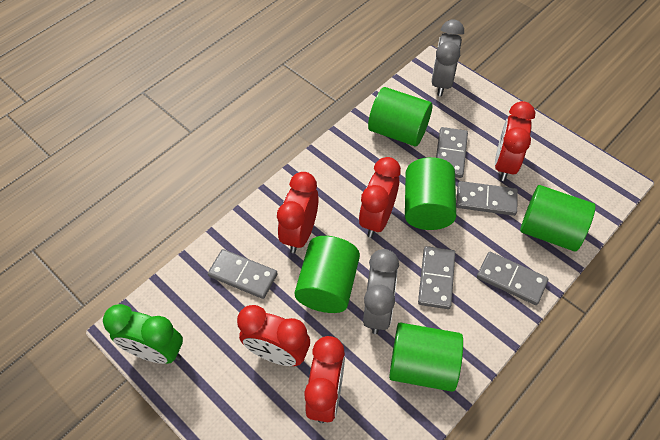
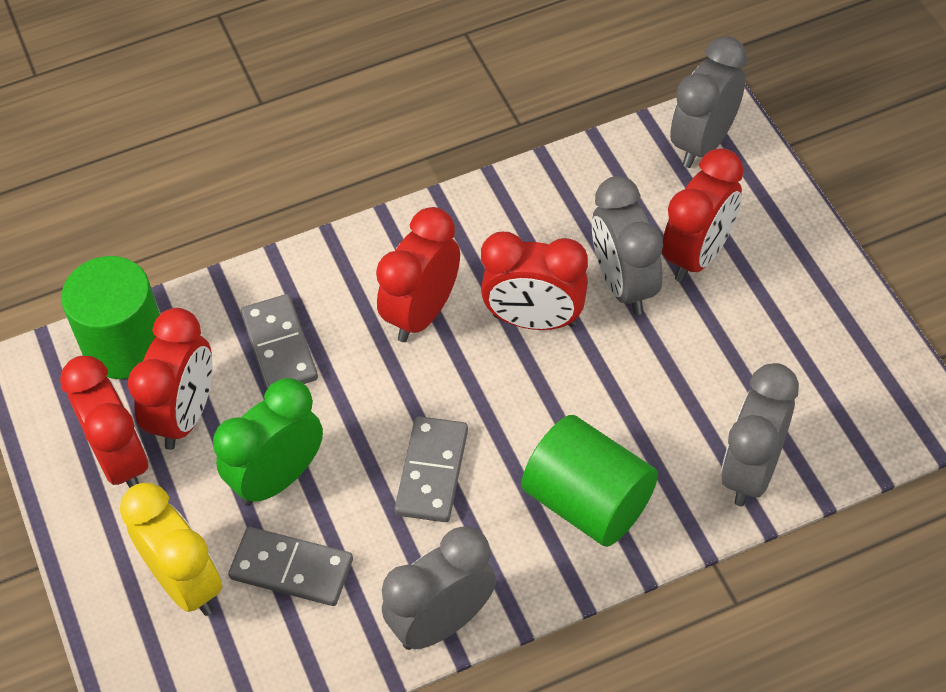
green cylinder: [294,236,360,313] [368,87,432,146] [389,322,463,392] [405,157,456,230] [520,185,595,251] = 5 -> [61,256,160,379] [522,415,658,547] = 2
grey clock: [363,249,399,334] [431,20,464,96] = 2 -> [382,526,496,650] [592,176,663,315] [670,36,747,168] [721,363,799,506] = 4
grey domino: [208,249,278,299] [418,246,455,309] [436,127,468,178] [456,181,518,216] [477,252,548,305] = 5 -> [228,527,353,606] [241,294,318,390] [395,416,468,522] = 3
yellow clock: none = 0 -> [120,483,222,616] = 1

